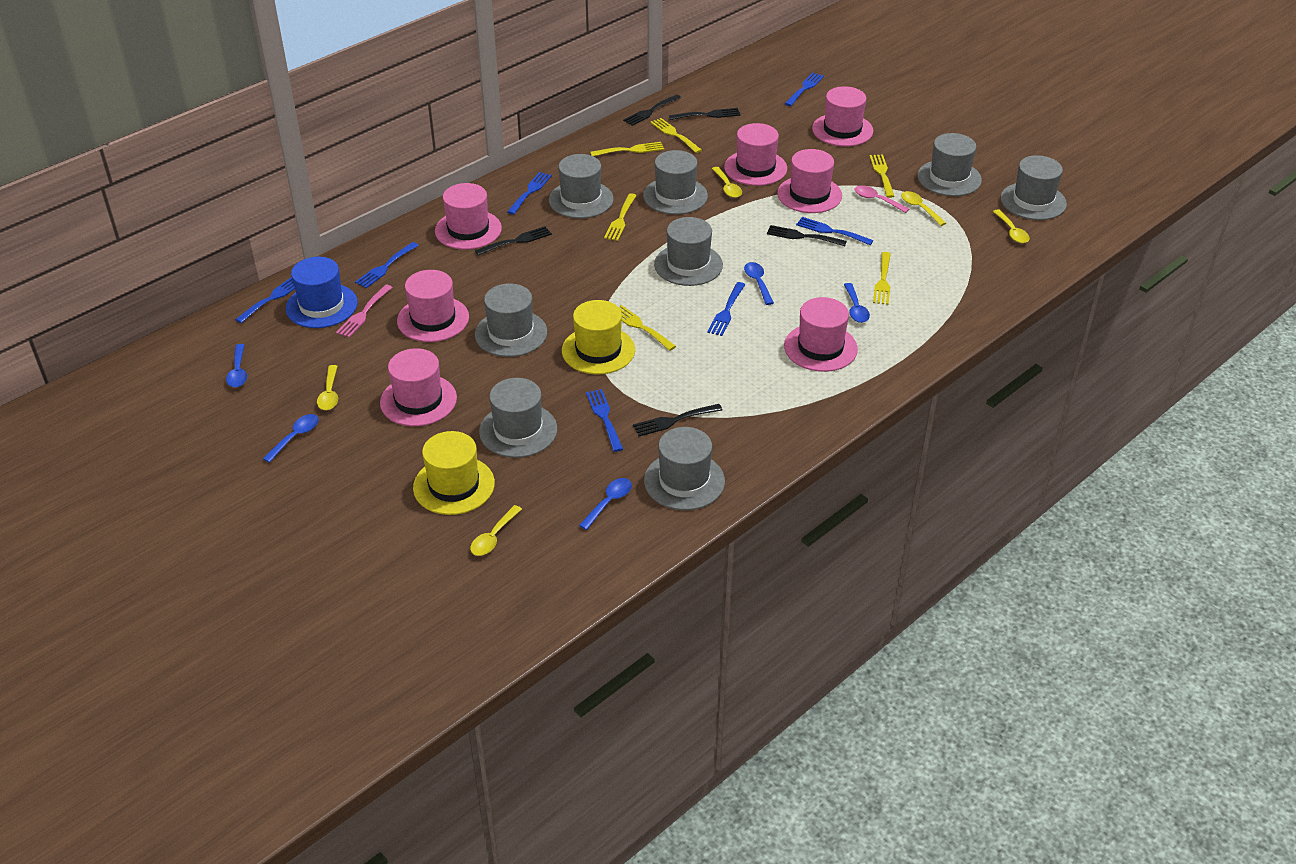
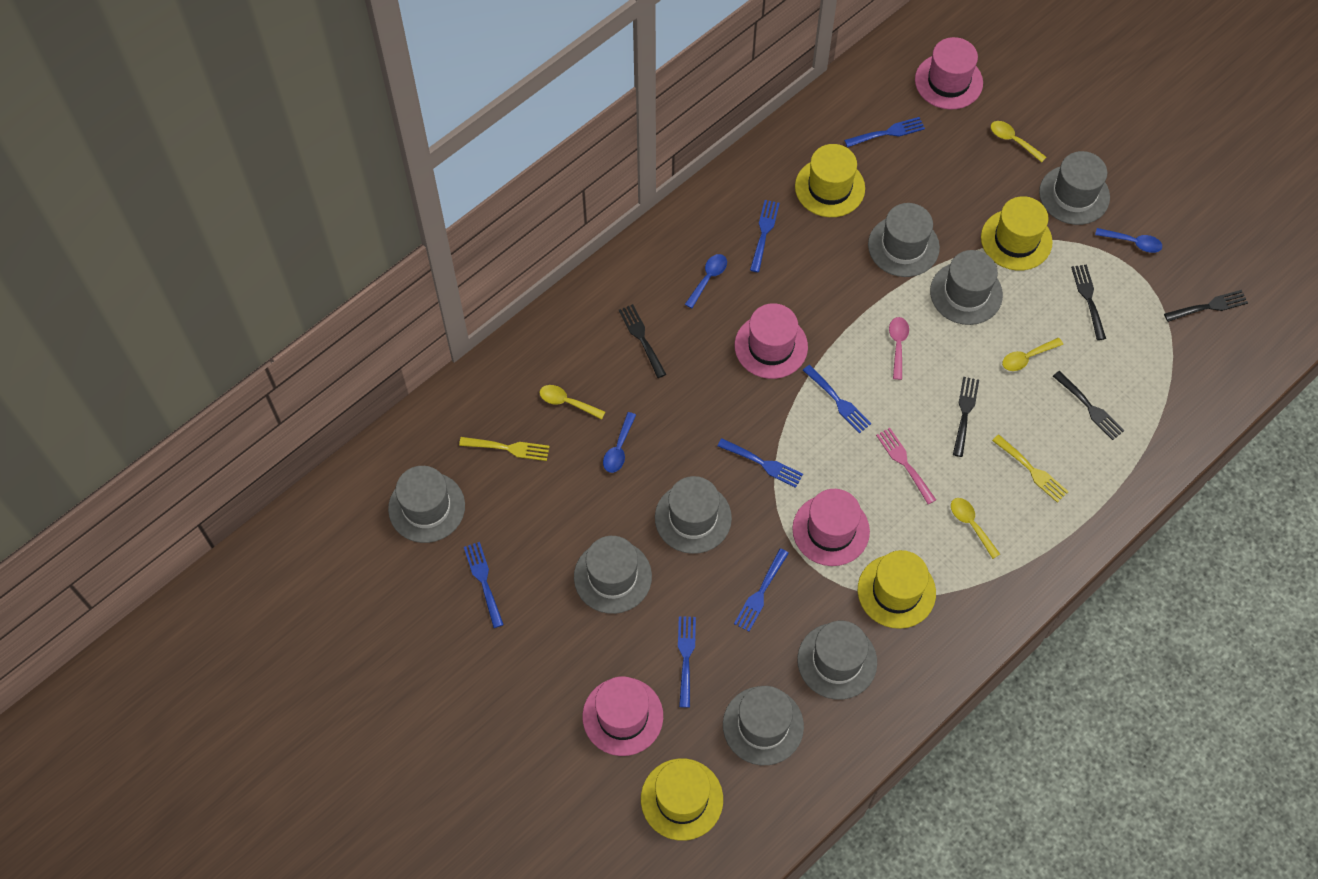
blue hat: [286,257,358,328] = 1 -> none = 0
blue spoon: [226,344,247,387] [263,414,319,463] [579,478,632,530] [744,262,774,305] [844,283,870,323] = 5 -> [603,412,636,473] [685,254,727,308] [1095,228,1162,253] = 3
pink hat: [380,348,457,426] [397,270,469,342] [435,183,502,250] [724,123,787,186] [777,149,842,213] [784,297,858,372] [812,86,873,147] = 7 -> [582,676,663,756] [735,303,808,379] [792,489,870,566] [915,37,983,110] = 4
yellow fork: [590,142,664,156] [604,193,637,241] [619,305,676,351] [650,118,702,153] [870,155,895,198] [873,252,891,305] = 6 -> [459,437,550,461] [992,434,1069,503] = 2
yellow hat: [413,431,495,515] [562,300,635,375] = 2 -> [641,758,723,841] [795,144,865,217] [858,550,936,629] [981,196,1053,271] = 4
yellow spoon: [317,365,338,410] [470,505,522,556] [712,167,742,198] [901,191,946,226] [993,209,1030,243] = 5 -> [539,385,605,419] [951,498,1000,559] [991,121,1046,162] [1002,338,1063,371] = 4

